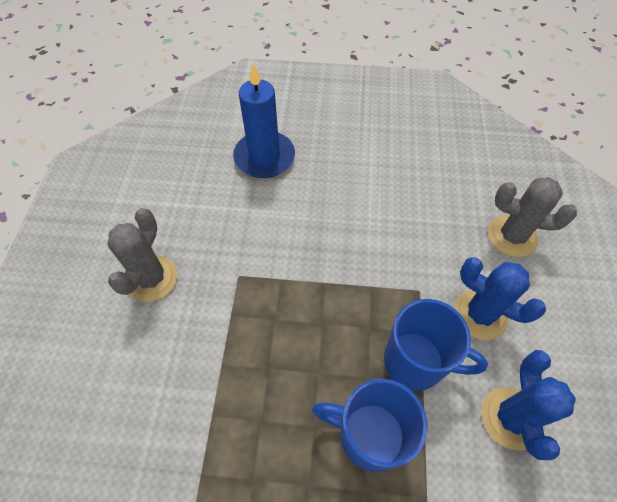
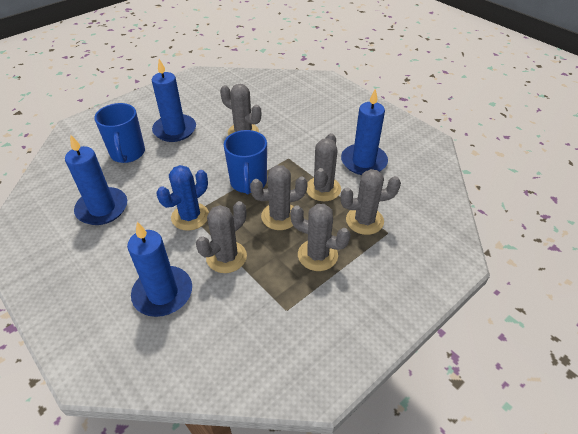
blue cactus: [454,257,546,340] [482,350,576,460] = 2 -> [157,165,209,231] = 1
blue candle: [233,64,295,178] = 1 -> [65,134,127,225] [127,222,192,317] [152,59,196,142] [341,89,388,175] = 4
grey cactus: [108,208,178,302] [488,177,577,257] = 2 -> [196,201,247,273] [220,84,261,136] [250,165,308,230] [290,204,351,271] [306,133,341,201] [340,169,401,235] = 6

